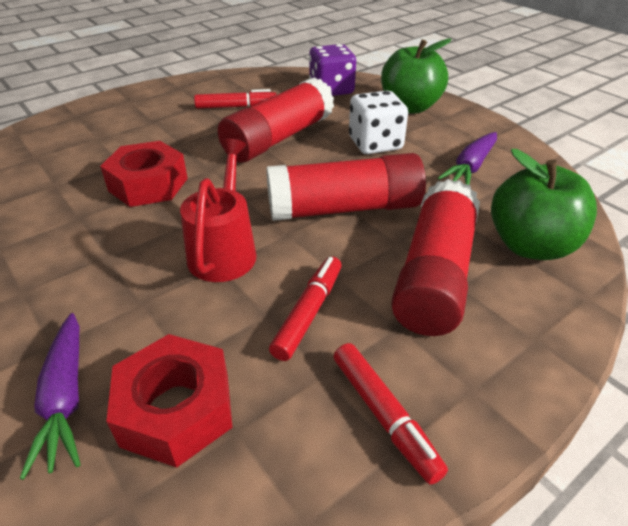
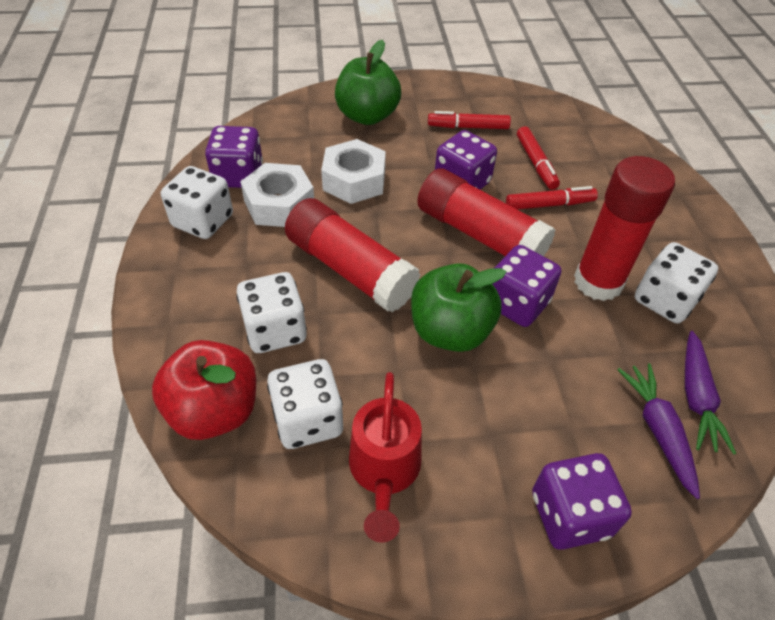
purple dice: [309,44,356,96] = 1 -> [205,126,263,188] [435,130,497,190] [493,245,561,327] [532,453,632,550] = 4
red apple: none = 0 -> [152,340,256,440] = 1
red nut: [100,141,188,207] [106,334,233,468] = 2 -> none = 0
white dice: [349,91,408,154] = 1 -> [161,166,233,239] [236,272,307,353] [267,359,343,449] [635,242,718,323] = 4
white nut: none = 0 -> [240,163,314,227] [321,139,386,204] = 2

